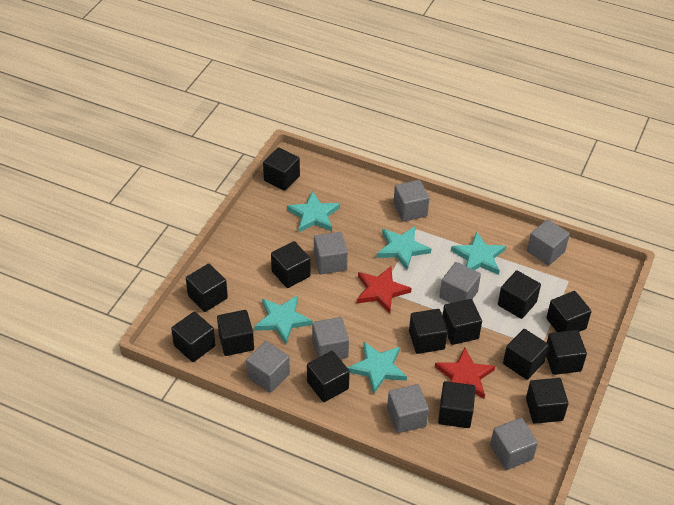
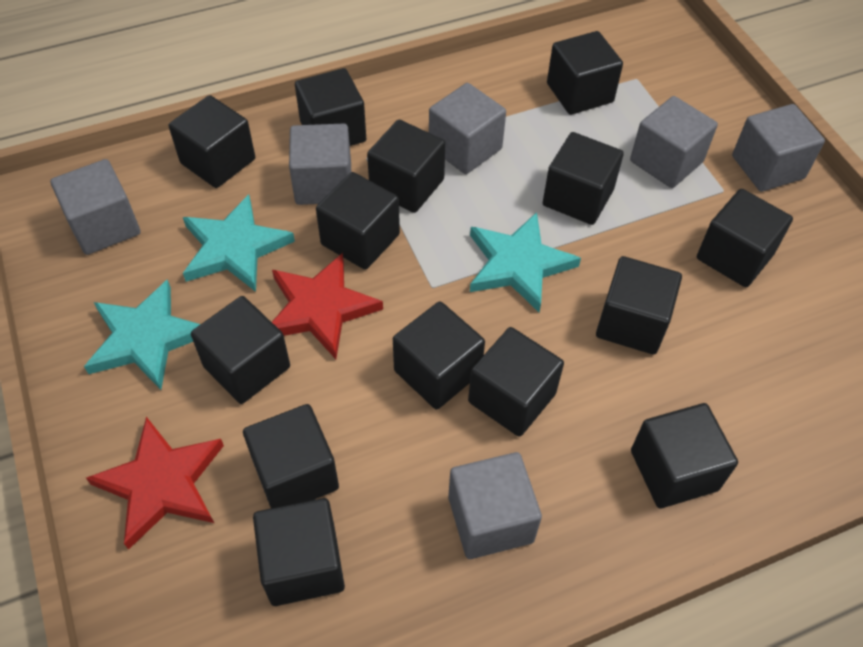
grey cube: [246,341,290,393] [312,317,349,359] [314,232,348,274] [387,384,429,433] [393,180,430,222] [440,262,481,303] [490,418,538,470] [527,219,570,266] = 8 -> [50,159,141,255] [289,123,351,205] [429,83,506,174] [448,452,542,559] [630,96,718,188] [732,104,825,192] = 6
turquoise star: [254,296,313,344] [287,191,340,232] [348,342,407,394] [377,227,431,270] [451,232,506,275] = 5 -> [84,279,201,390] [183,194,295,292] [470,212,581,312] = 3

